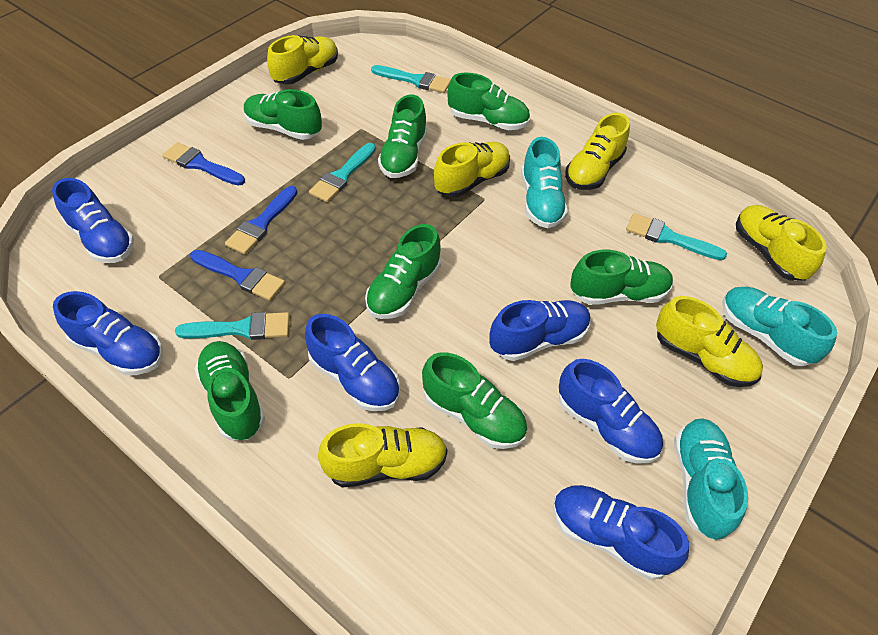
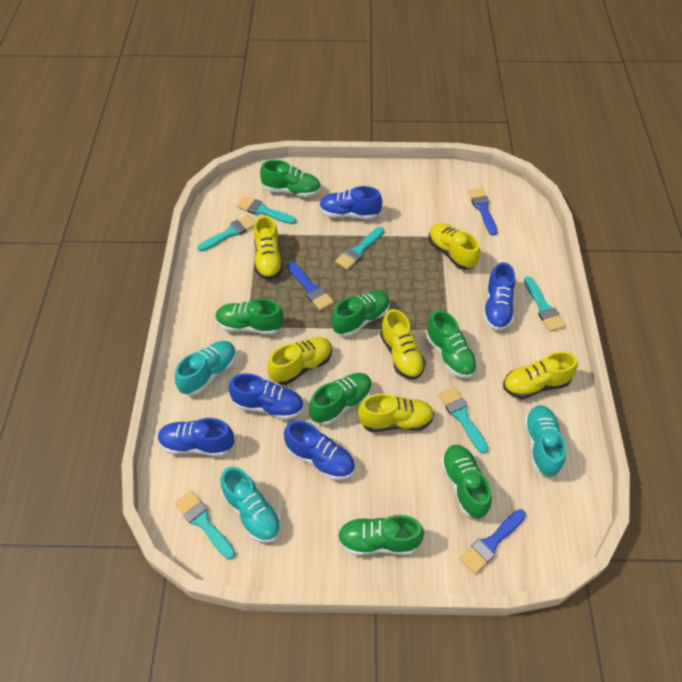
blue shoe: [52,178,134,263] [53,291,163,375] [305,314,400,411] [489,300,591,361] [553,485,689,580] [559,359,663,463] = 6 -> [158,418,234,456] [229,373,304,420] [284,420,355,480] [319,186,382,219] [483,262,515,331] = 5
turquoise brush: [175,312,289,340] [309,143,376,202] [371,65,451,93] [626,213,727,260] = 4 -> [175,491,235,560] [198,215,255,252] [237,196,296,224] [335,227,384,270] [438,387,488,454] [524,276,565,332] = 6

